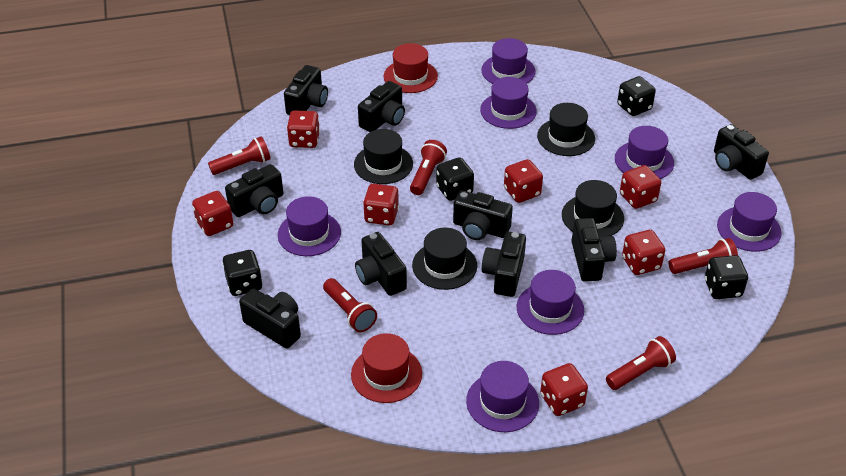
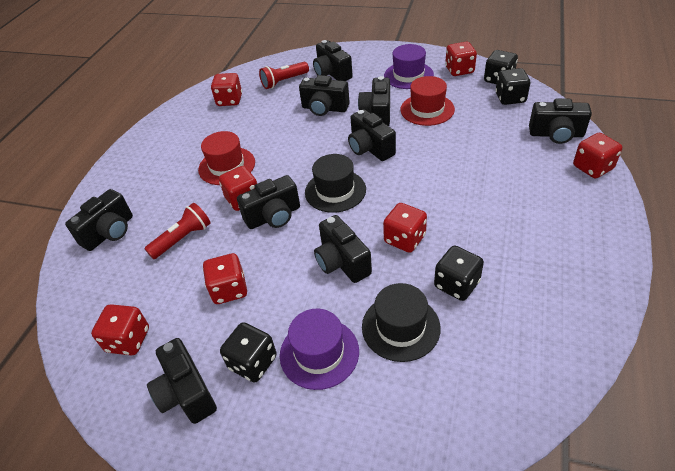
black hat: [354,129,413,184] [412,228,477,290] [537,103,595,156] [562,180,624,236] = 4 -> [305,154,366,213] [362,283,441,362] = 2
purple hat: [278,196,341,256] [466,361,539,432] [480,77,537,129] [482,38,535,84] [517,270,584,335] [615,126,674,179] [717,192,782,252] = 7 -> [280,309,359,390] [384,44,434,89] = 2
red flashlight: [208,136,271,175] [323,278,377,332] [410,140,447,195] [606,336,676,390] [668,238,738,274] = 5 -> [144,203,211,259] [259,62,309,89] = 2

